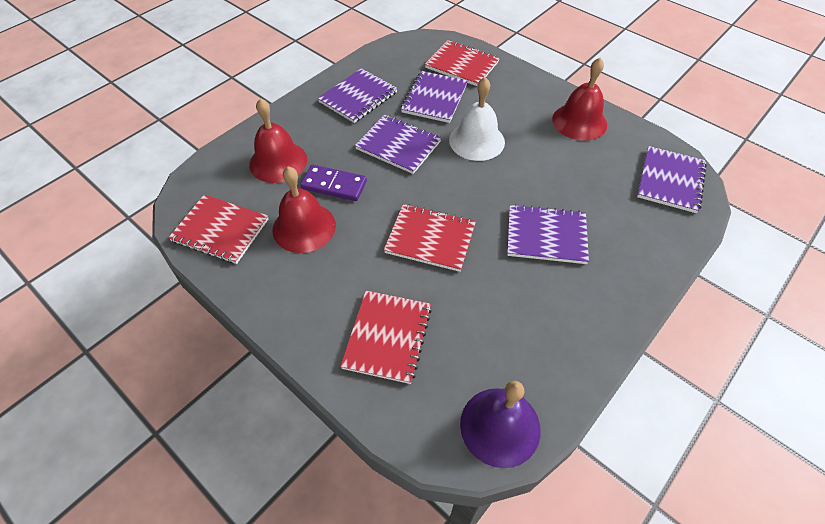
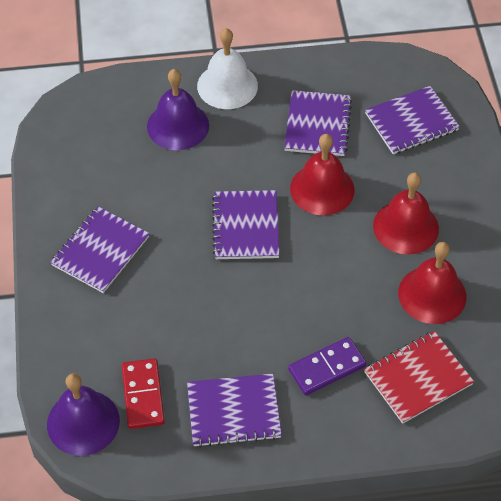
purple bell: [460,381,541,468] = 1 -> [47,373,120,456] [147,69,209,150] = 2
red domino: none = 0 -> [122,358,165,429] = 1
red notebook: [168,195,268,264] [340,291,432,384] [384,204,476,272] [425,40,500,86] = 4 -> [364,331,474,424] = 1

